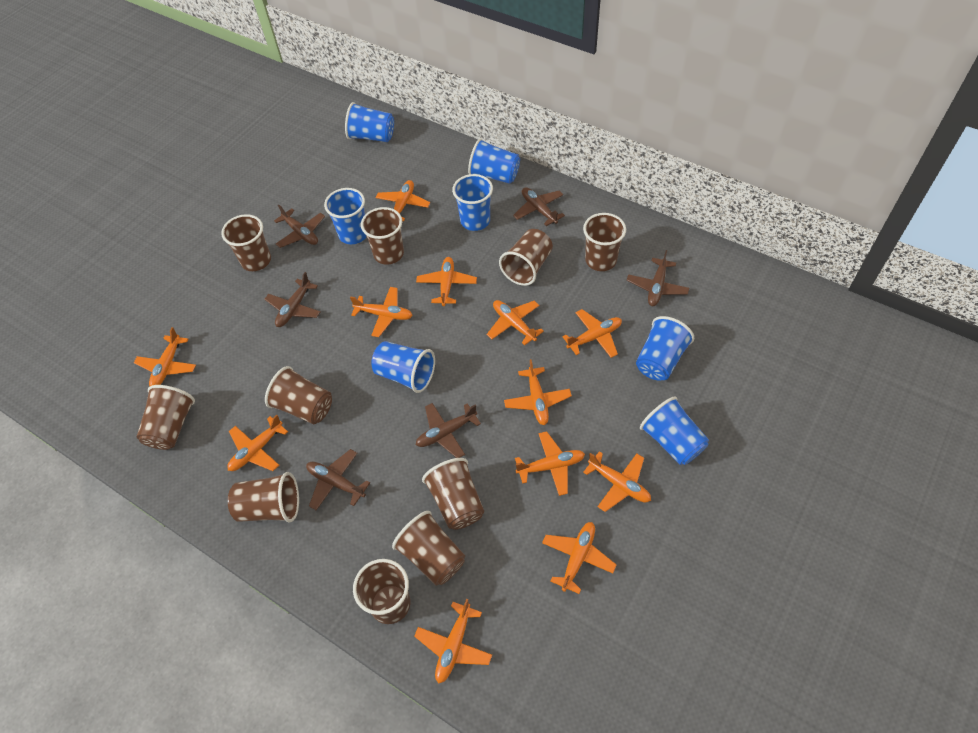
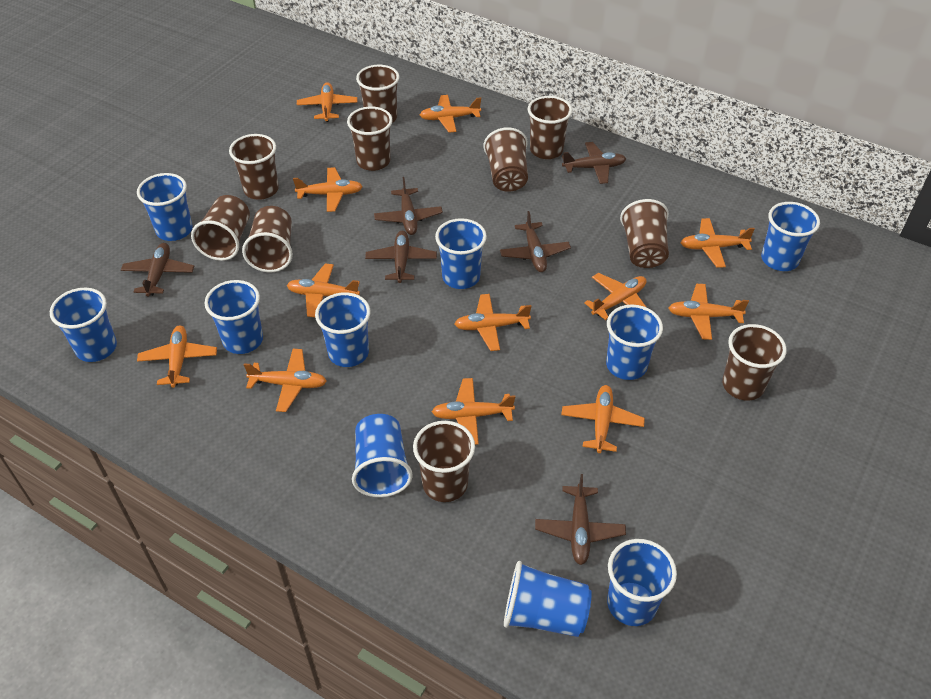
blue cup: [324,188,367,244] [345,102,394,142] [371,341,435,393] [452,174,493,231] [468,138,520,184] [636,316,694,381] [640,397,709,465] = 7 -> [50,288,117,362] [137,173,193,241] [204,280,263,354] [315,292,371,367] [352,414,413,497] [435,218,487,289] [504,561,592,637] [606,305,663,380] [607,539,677,626] [761,202,820,271] = 10

